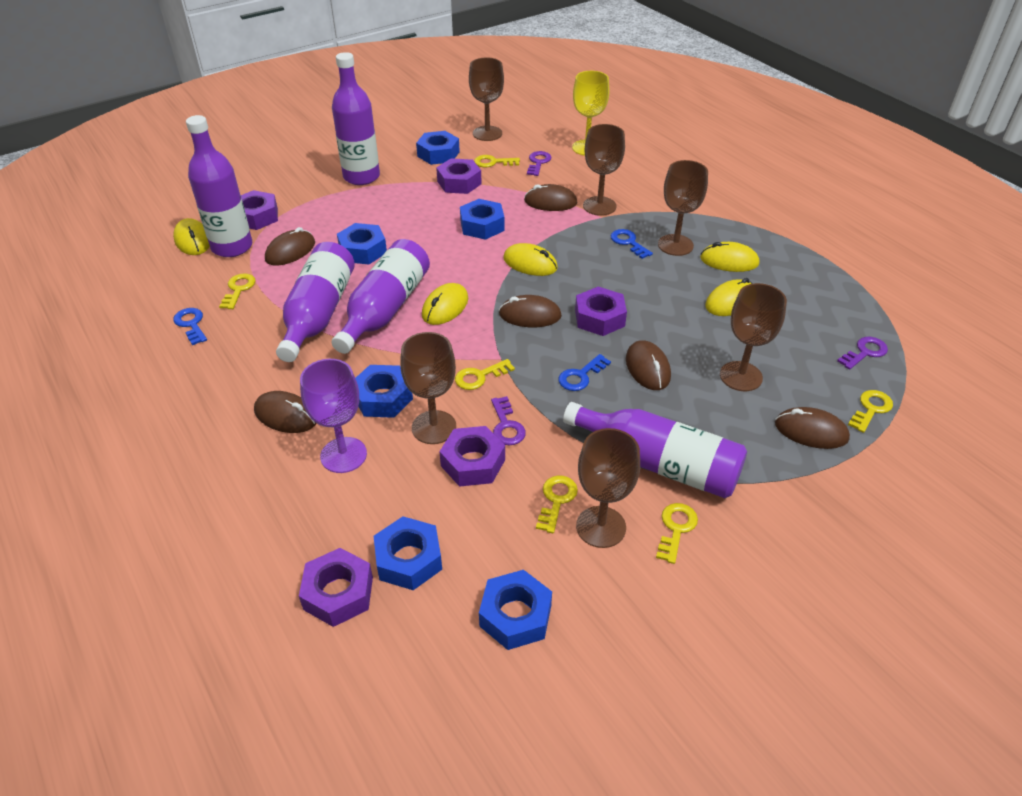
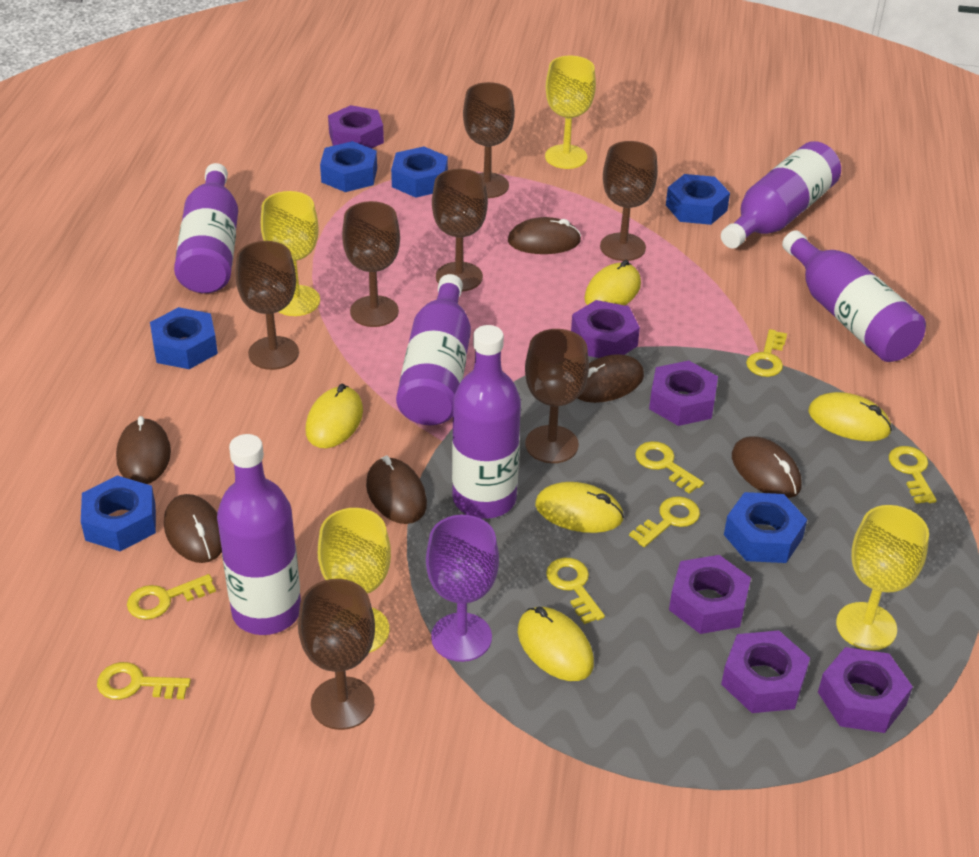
blue key: [173,308,207,345] [559,354,611,391] [611,229,653,259] = 3 -> none = 0
brown goblet: [400,332,456,444] [469,58,504,141] [576,428,640,548] [583,124,625,216] [658,160,708,256] [720,283,787,391] = 6 -> [235,241,299,370] [298,579,375,730] [342,201,400,327] [432,169,488,291] [463,82,515,198] [525,329,589,463] [600,141,658,261] = 7
purple bottle: [186,115,253,257] [276,242,355,362] [332,52,380,185] [332,239,430,354] [563,402,747,498] = 5 -> [174,163,238,293] [217,434,301,635] [396,274,471,425] [452,325,521,519] [721,141,841,249] [782,230,926,362] = 6
purple key: [491,396,526,445] [527,151,551,176] [837,337,888,370] = 3 -> none = 0
purple nut: [241,190,278,230] [299,548,373,627] [436,158,482,194] [439,426,505,487] [575,287,627,336] = 5 -> [328,105,384,149] [571,300,640,358] [649,360,718,426] [669,555,751,634] [721,630,810,713] [818,647,913,733] = 6
yellow goblet: [572,71,610,156] = 1 -> [261,191,320,316] [318,508,391,653] [545,56,596,169] [836,505,929,650] = 4
yellow key: [219,273,256,309] [455,359,515,390] [474,155,520,168] [536,475,578,533] [656,503,698,564] [848,390,893,433] = 6 -> [97,662,191,700] [127,574,216,620] [546,558,605,624] [629,496,700,547] [635,441,704,494] [746,329,787,377] [889,446,937,504] = 7

